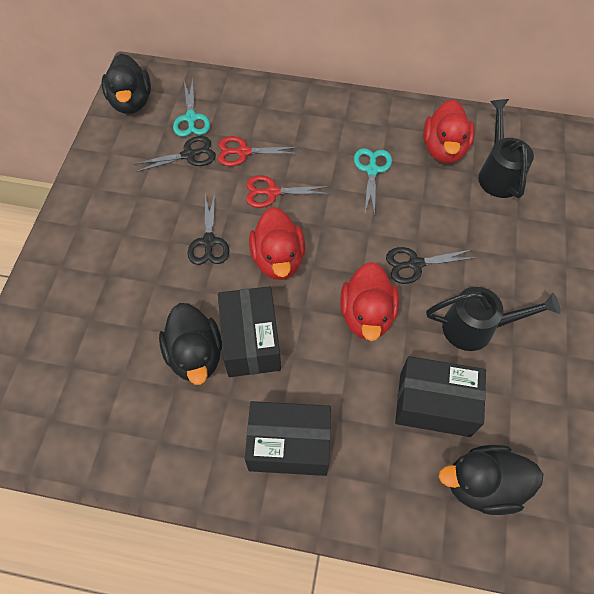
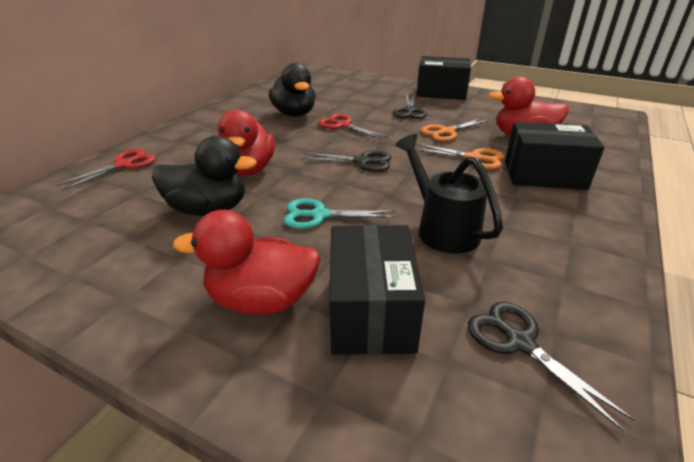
black duck: [102,54,151,114] [159,303,222,385] [439,445,543,515] = 3 -> [152,136,257,216] [269,63,316,117] = 2
black watering can: [426,287,561,351] [478,99,534,198] = 2 -> [395,134,503,254] = 1
orange scissors: none = 0 -> [415,144,504,169] [421,118,489,142] = 2
turquoise scissors: [173,78,210,137] [354,148,392,216] = 2 -> [284,198,396,229] = 1

